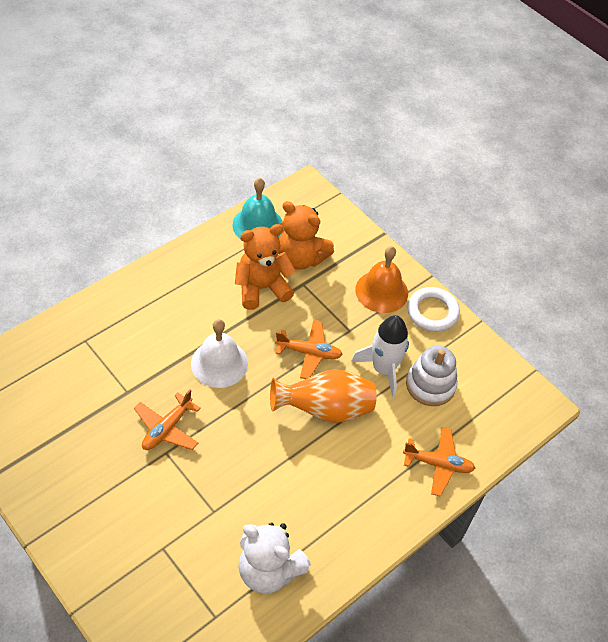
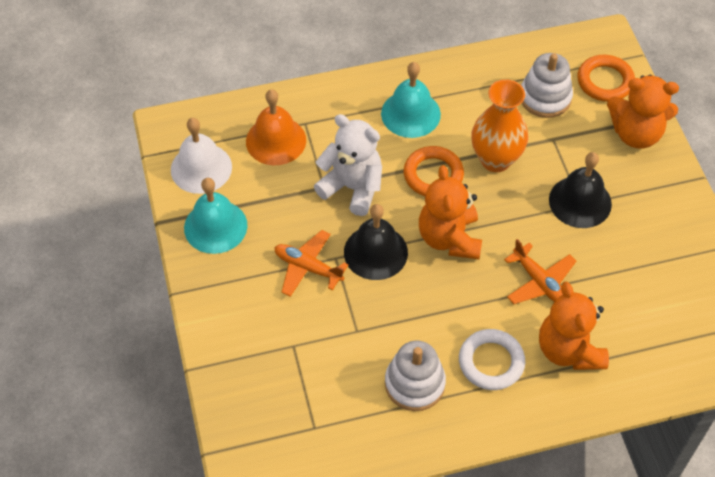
black bell: none = 0 -> [344,204,408,280] [549,152,612,228] = 2
orange plane: [134,389,201,450] [275,320,343,379] [403,427,475,497] = 3 -> [274,230,348,297] [504,239,576,304] = 2
orange ring: none = 0 -> [404,146,464,196] [577,55,635,102] = 2
orange teddy bear: [235,224,296,310] [279,201,334,270] = 2 -> [419,165,482,259] [539,282,609,370] [607,75,679,148] = 3
turquoise bell: [233,178,282,239] = 1 -> [184,178,248,254] [381,62,441,138] = 2
white rocket: [351,315,409,398] = 1 -> none = 0
white stacking toy: [406,346,458,406] = 1 -> [385,341,446,411] [521,53,573,118] = 2

